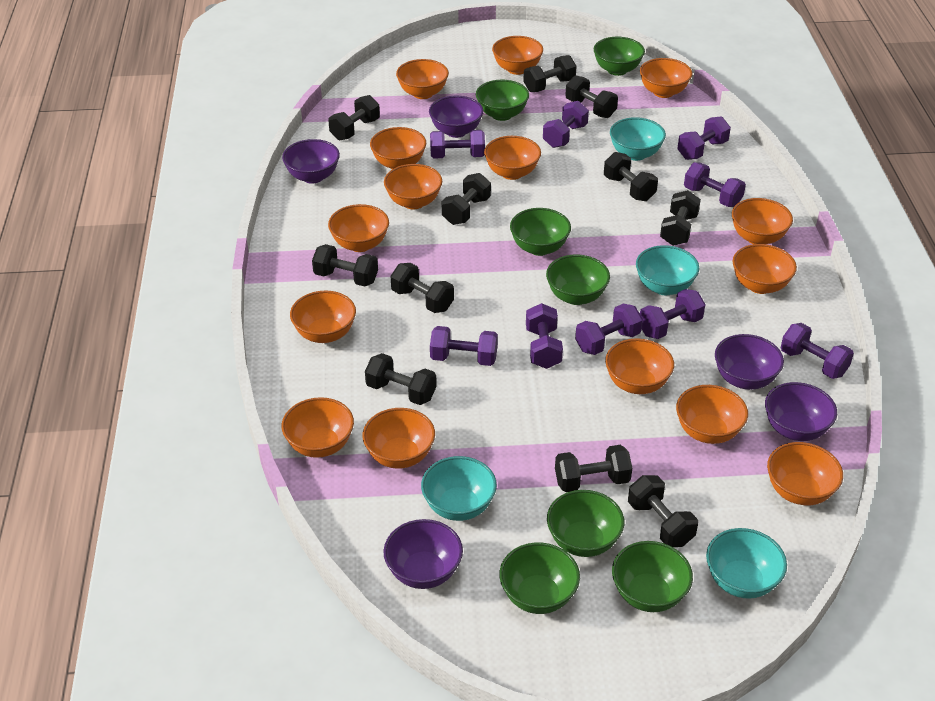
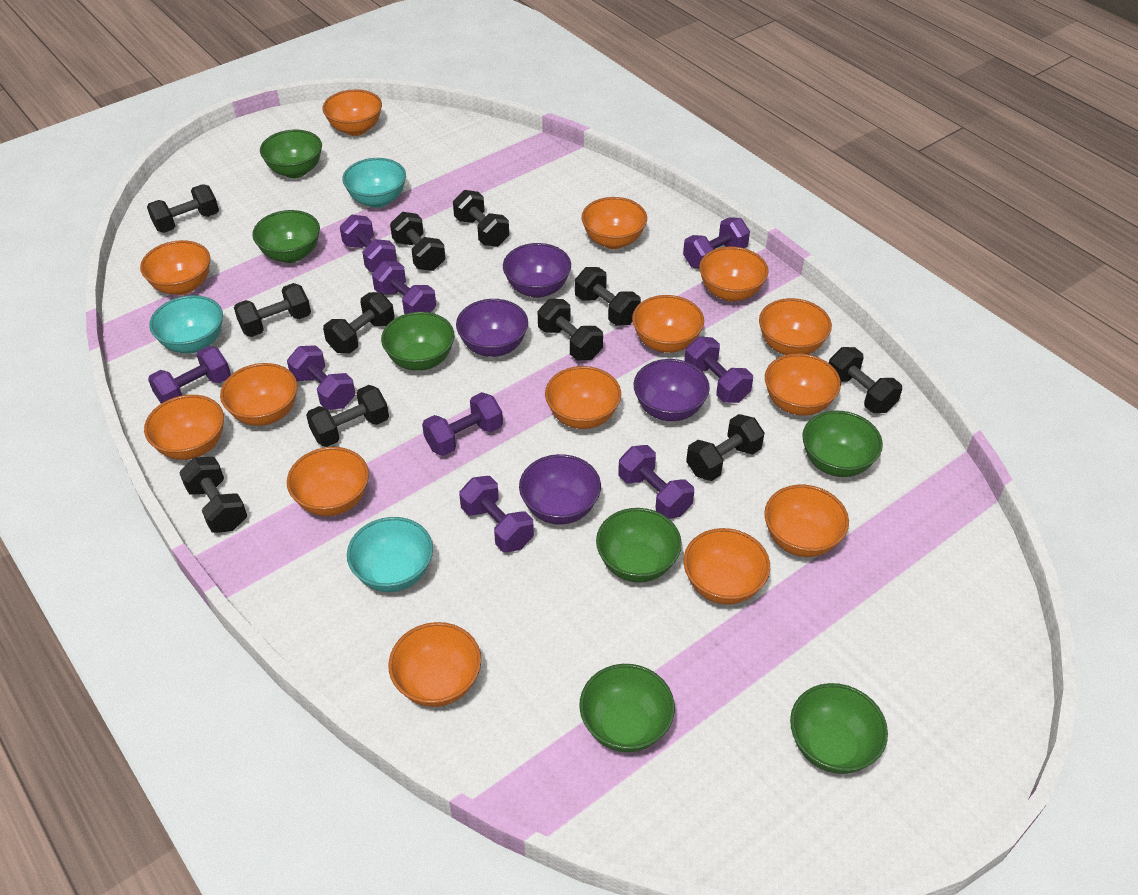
orange bowl: [282,397,354,458] [290,291,356,343] [328,204,389,252] [362,408,435,469] [370,127,426,169] [384,164,442,209] [396,59,449,99] [484,136,541,180] [492,36,543,75] [605,338,674,394] [640,58,692,98] [676,385,748,444] [732,198,793,244] [733,244,797,294] [767,442,843,505] = 15 -> [140,240,210,295] [144,395,224,460] [220,363,298,426] [287,447,369,516] [323,89,382,136] [388,622,481,707] [545,366,621,429] [581,197,647,249] [632,295,704,353] [683,528,770,605] [699,247,769,302] [759,298,832,355] [764,485,849,557] [765,353,841,416] = 14
purple bowl: [282,139,340,184] [383,519,463,589] [429,96,483,138] [715,334,784,390] [765,382,837,441] = 5 -> [456,299,528,357] [503,243,571,298] [519,454,601,525] [634,359,710,421] = 4
turquoise bowl: [421,456,497,521] [610,117,666,161] [636,245,699,295] [706,528,787,599] = 4 -> [149,295,223,353] [342,158,406,208] [347,517,433,592] = 3

